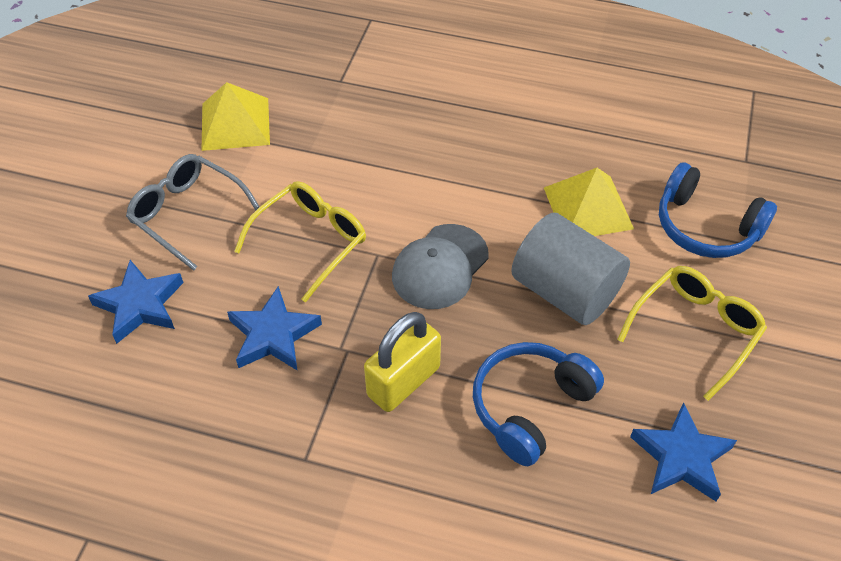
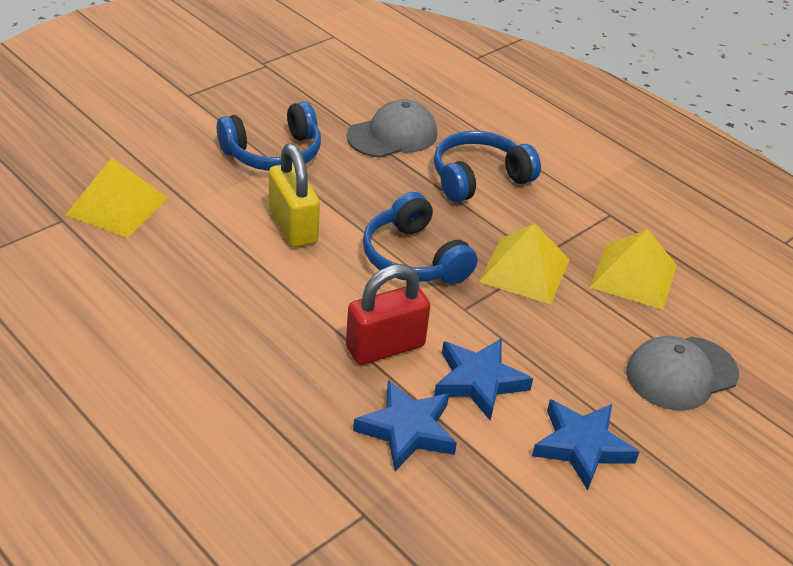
blue headphones: [473,342,604,466] [659,163,777,258] = 2 -> [217,101,321,171] [363,192,478,284] [434,131,541,203] = 3
grey cap: [392,224,489,309] = 1 -> [347,99,437,158] [626,336,739,410] = 2
grey cylinder: [511,213,630,325] = 1 -> none = 0
grey glasses: [126,154,260,271] = 1 -> none = 0
red padlock: none = 0 -> [346,264,430,365] = 1
yellow glasses: [234,181,366,302] [617,266,767,401] = 2 -> none = 0
yellow pyramid: [201,82,270,151] [544,168,634,236] = 2 -> [66,158,168,238] [479,223,570,304] [590,229,677,310] = 3

